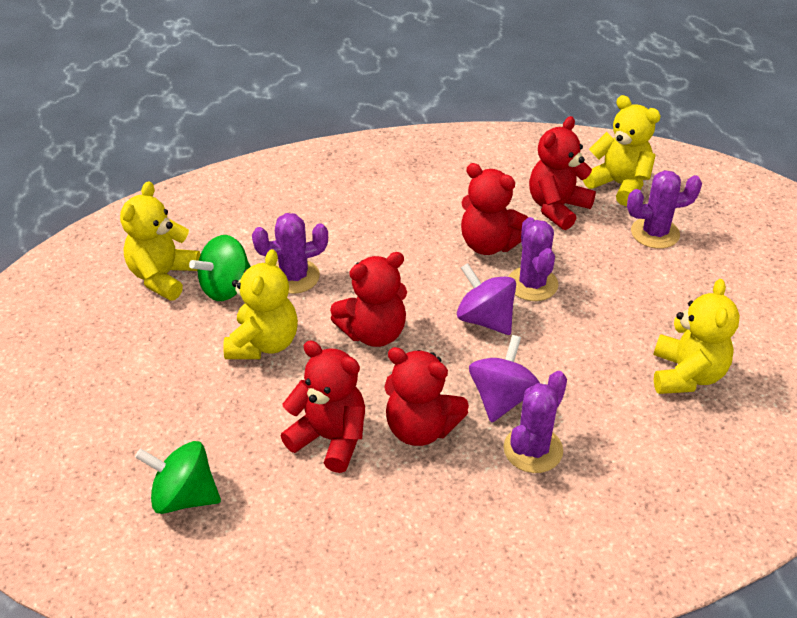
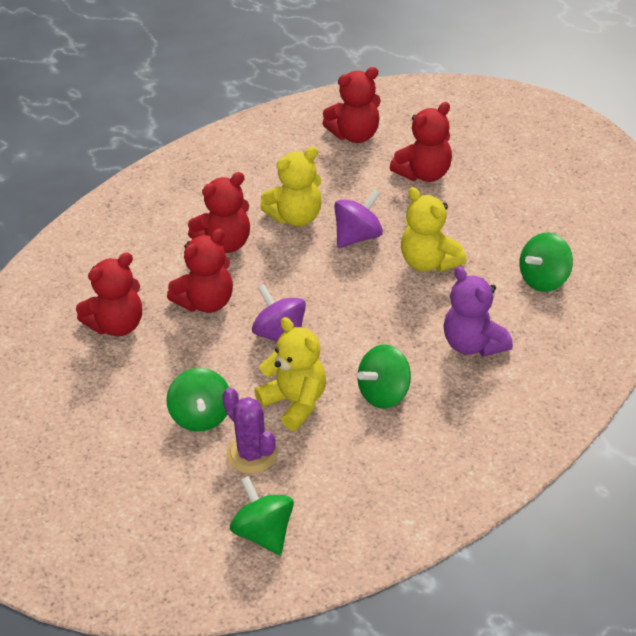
green spinning top: [135,441,221,514] [189,235,251,301] = 2 -> [166,368,229,432] [230,476,294,555] [357,344,411,409] [519,233,573,292] = 4
purple cactus: [252,213,328,294] [503,371,567,473] [508,217,559,301] [627,170,702,249] = 4 -> [222,388,277,474] = 1
purple teddy bear: none = 0 -> [444,266,513,357] = 1
yellow teddy bear: [120,181,201,300] [223,249,298,359] [583,95,661,206] [654,279,740,394] = 4 -> [255,317,326,431] [260,147,322,226] [401,187,467,272] = 3

